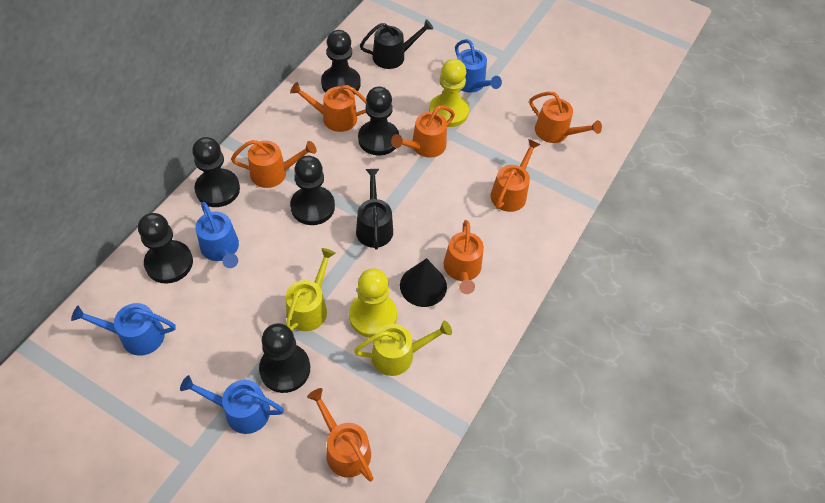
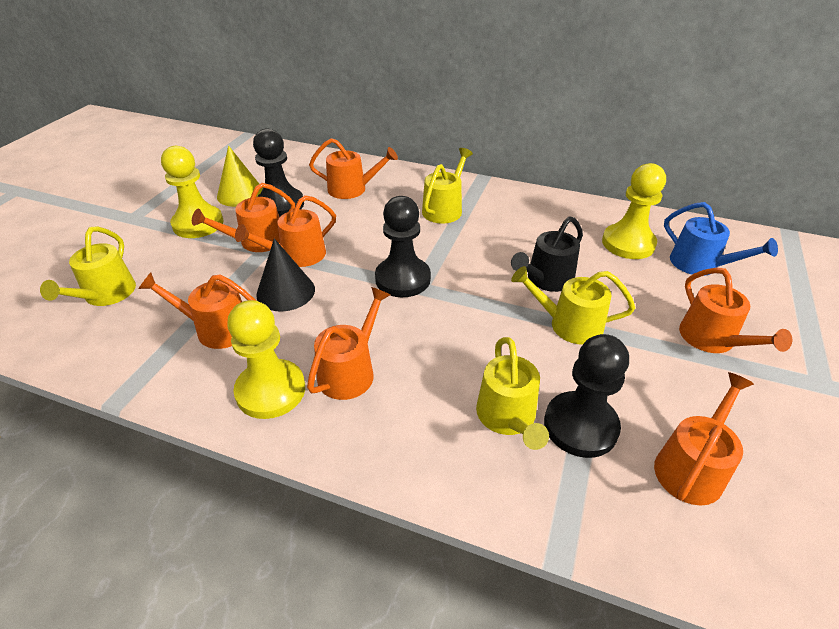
black pawn: [138,213,193,284] [192,137,240,207] [259,323,310,393] [290,155,335,225] [321,30,361,94] [358,86,399,156] = 6 -> [253,128,304,217] [375,196,431,297] [544,334,629,458] = 3
black watering can: [356,169,393,250] [360,19,433,69] = 2 -> [511,216,583,292] = 1
blue watering can: [71,303,176,356] [180,375,284,434] [196,202,239,268] [455,39,502,93] = 4 -> [664,202,778,276] = 1
yellow cone: none = 0 -> [217,146,263,207] = 1
yellow pawn: [349,268,397,338] [429,59,469,127] = 2 -> [161,146,223,238] [227,300,305,419] [602,163,666,259] = 3
yellow watering can: [285,248,336,331] [354,321,452,376] = 2 -> [40,226,136,306] [422,148,473,224] [476,337,549,450] [511,266,635,345] = 4

